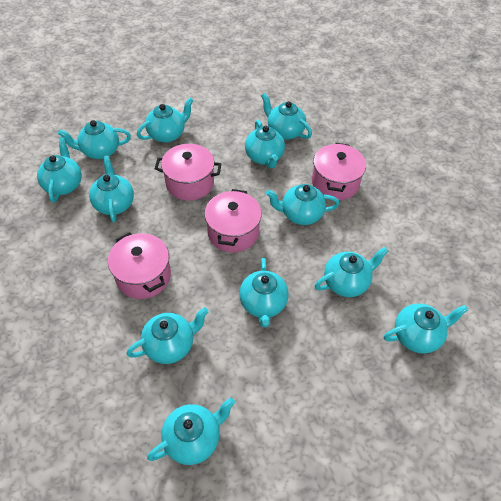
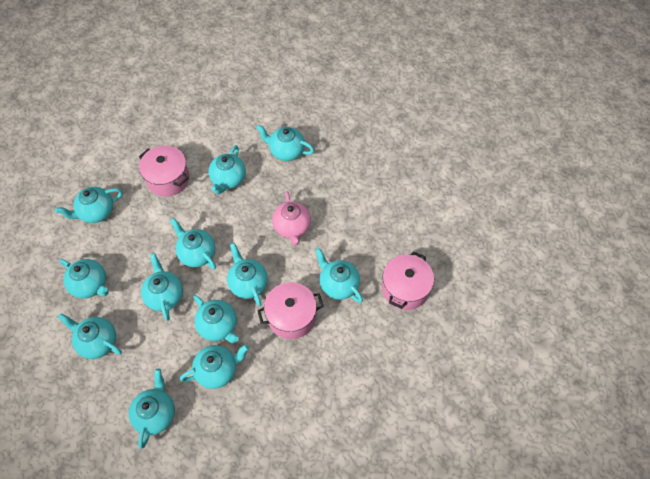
pink pot: [108,232,171,299] [155,144,221,201] [204,189,262,253] [312,143,366,200] = 4 -> [139,145,189,197] [257,282,323,339] [382,251,434,310] = 3
pink teapot: none = 0 -> [272,191,311,245] = 1

